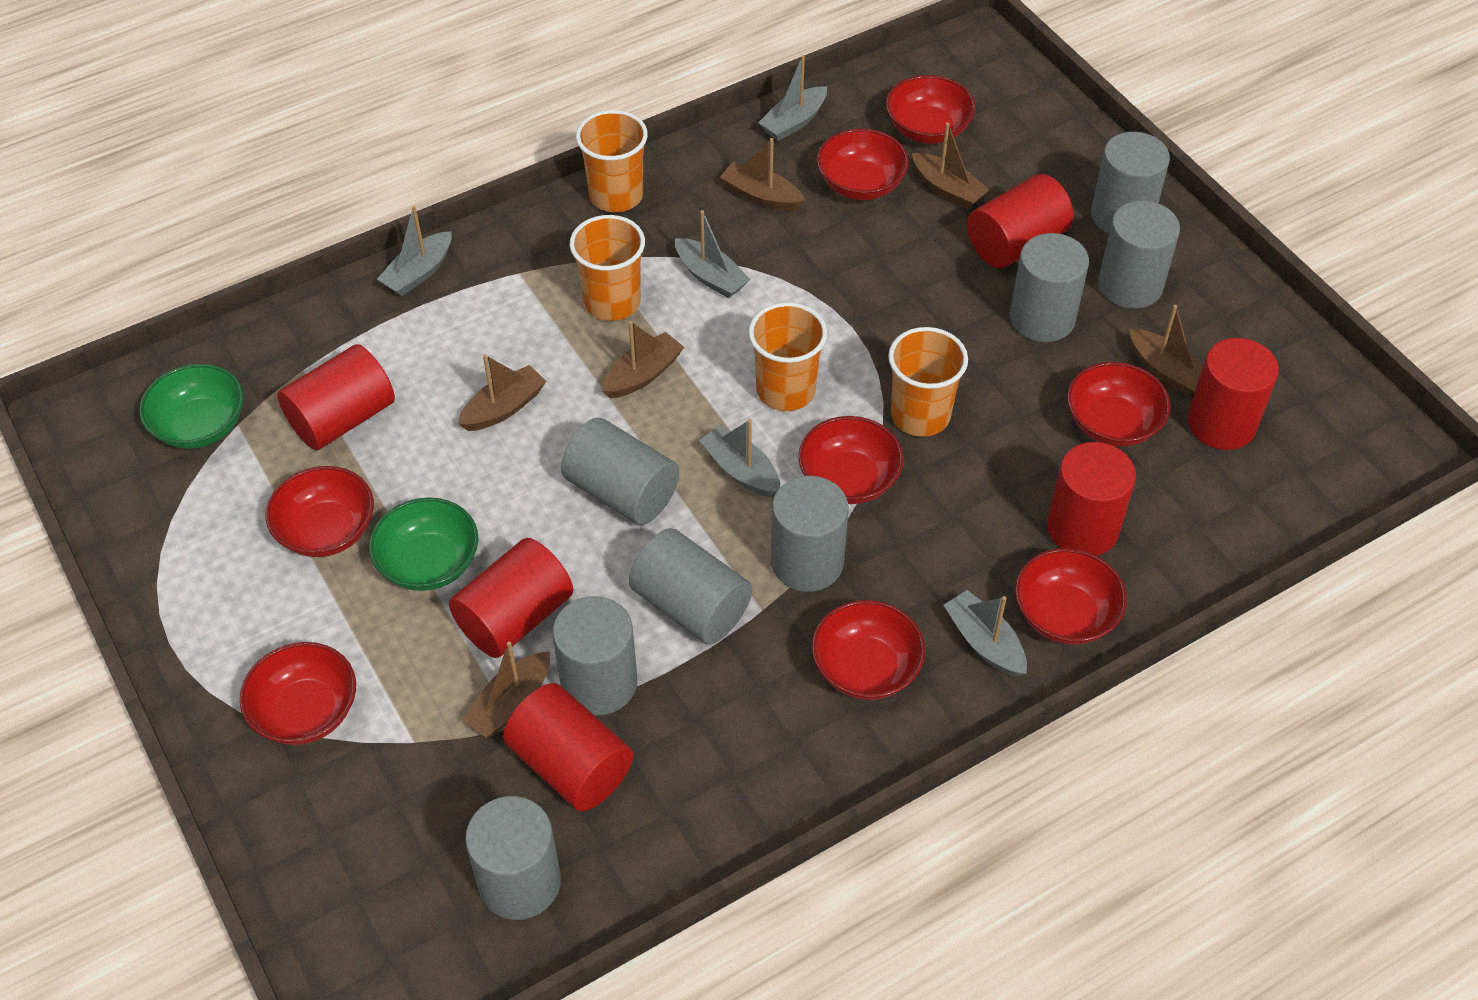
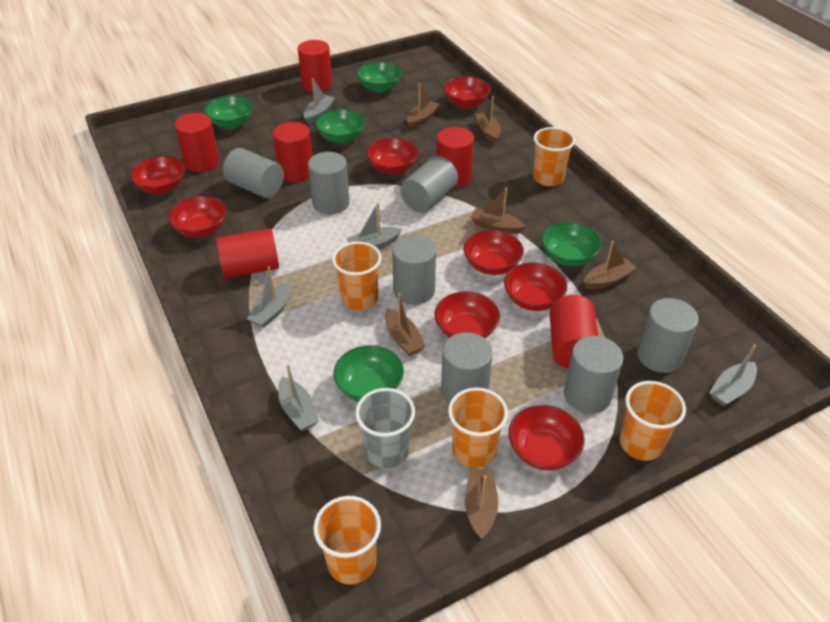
green bowl: [139,364,244,449] [369,497,478,591] = 2 -> [204,95,253,128] [315,109,365,143] [334,345,404,402] [357,62,402,92] [541,222,601,266] = 5
grey cup: none = 0 -> [356,388,415,468] = 1
grey cylinder: [465,796,561,920] [553,596,637,715] [561,418,679,525] [629,528,752,644] [771,476,849,592] [1010,233,1089,342] [1091,132,1170,234] [1098,201,1180,309] = 8 -> [223,148,284,198] [308,152,350,214] [392,235,436,305] [400,156,458,212] [441,332,493,404] [564,336,623,414] [637,298,699,373] = 7
orange cup: [570,215,645,321] [576,110,648,212] [748,302,827,411] [888,327,968,437] = 4 -> [313,496,381,584] [332,242,382,310] [448,387,508,468] [533,127,575,186] [619,381,686,461] = 5

